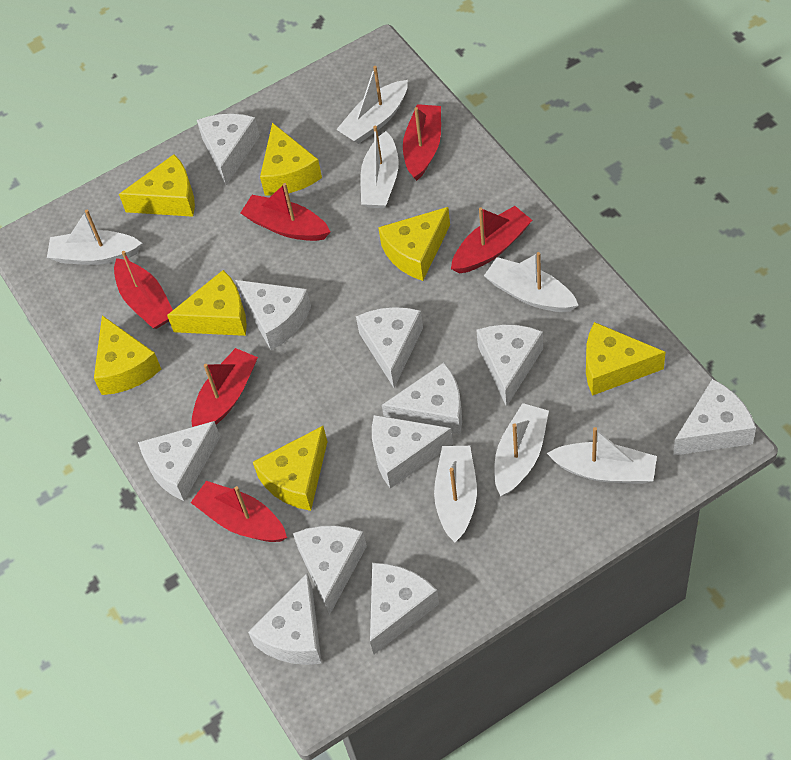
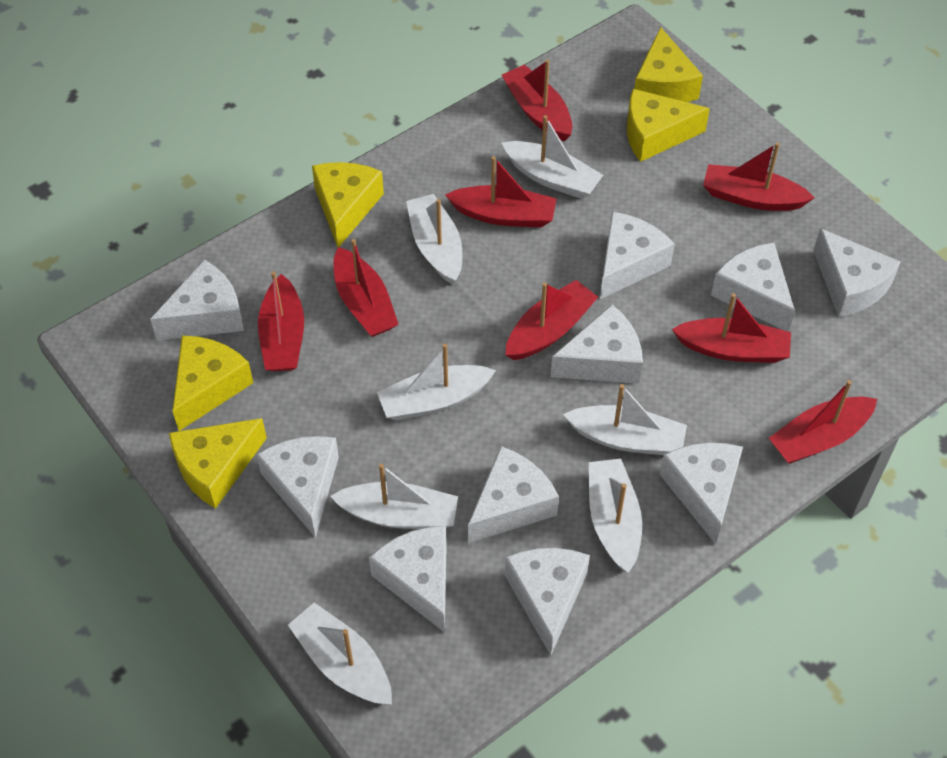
red boat: [114,251,173,329] [191,481,287,542] [192,348,258,427] [241,183,330,241] [403,104,441,181] [451,206,532,274] = 6 -> [258,271,304,371] [334,239,399,337] [445,156,557,227] [502,60,572,141] [505,280,598,360] [672,293,791,363] [703,142,815,211] [769,380,877,464] = 8
white cheese: [138,421,220,501] [197,114,260,186] [235,280,311,350] [248,573,322,665] [293,525,367,616] [356,307,423,388] [370,563,439,654] [372,415,453,489] [382,363,462,434] [476,324,543,407] [673,379,756,456] = 11 -> [150,260,244,340] [256,436,339,538] [369,526,447,633] [468,446,559,543] [505,548,590,656] [551,305,643,384] [600,212,675,299] [659,443,743,544] [711,243,795,332] [813,228,901,317] = 10
yellow cheese: [94,315,161,395] [119,154,195,217] [167,270,247,336] [253,426,327,511] [260,123,322,196] [378,207,450,281] [586,322,666,396] = 7 -> [169,418,267,509] [173,335,253,431] [312,162,384,247] [627,89,710,162] [634,27,703,102] = 5

